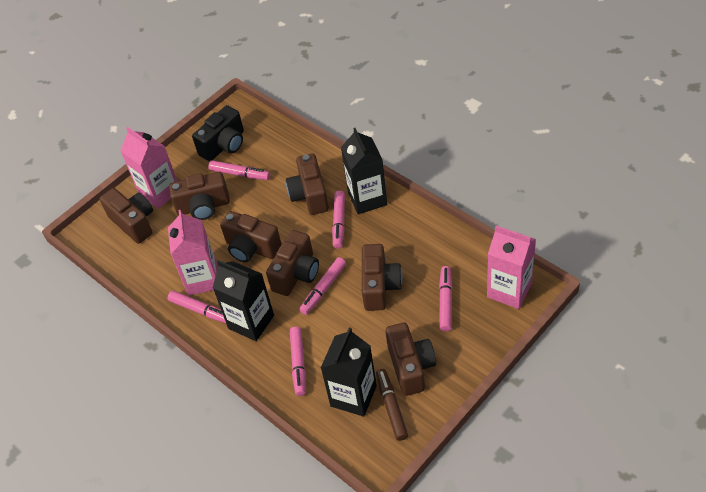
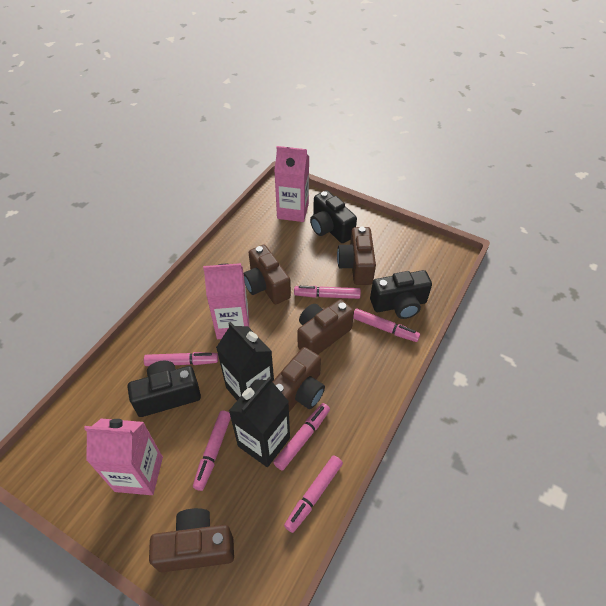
black camera: [192,105,244,161] = 1 -> [128,361,201,417] [310,190,357,243] [370,270,432,319] = 3
black carton: [213,260,274,341] [321,327,377,417] [341,128,387,214] = 3 -> [216,322,274,400] [229,376,290,467] = 2
brown camera: [100,188,153,244] [169,172,230,220] [220,211,282,262] [266,230,319,296] [286,153,329,215] [362,244,403,311] [385,323,436,396] = 7 -> [149,508,234,572] [244,245,291,304] [273,347,325,412] [297,299,354,354] [337,227,376,285] = 5
brown marker: [376,369,408,441] = 1 -> none = 0

